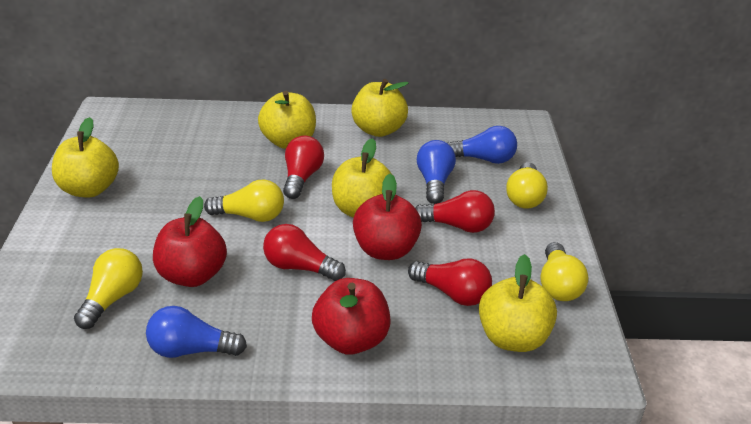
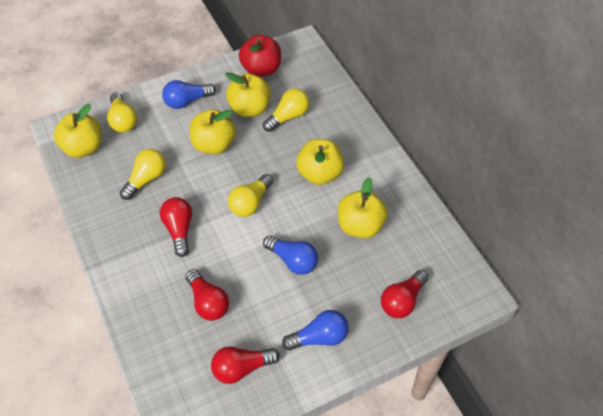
red apple: [153,196,227,287] [312,278,391,355] [353,174,422,260] = 3 -> [239,35,281,77] = 1

